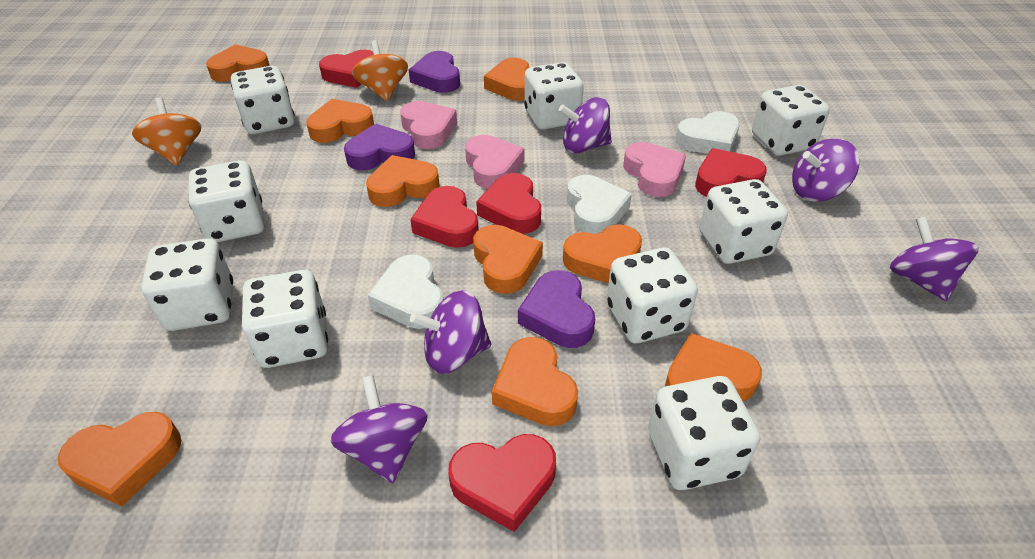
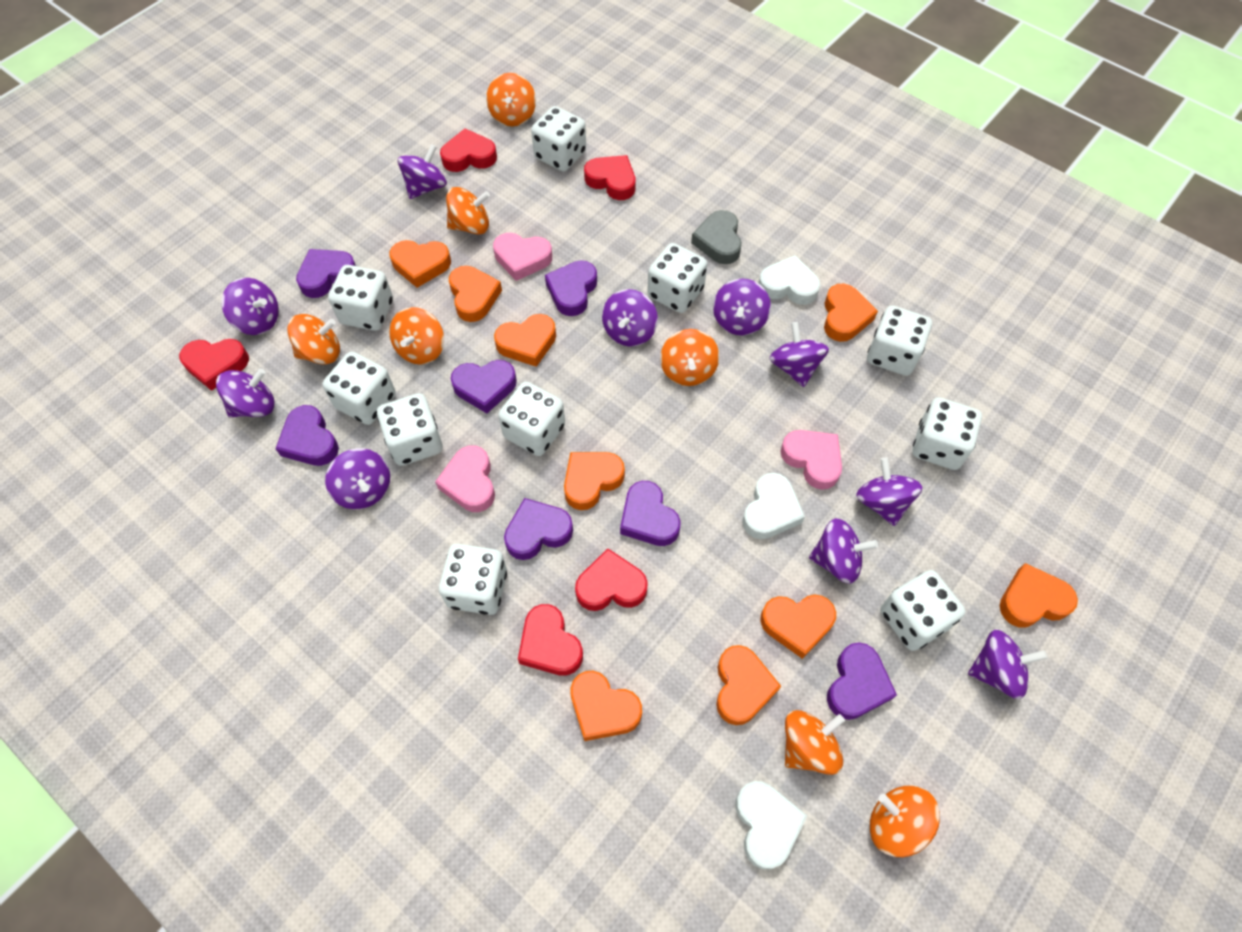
grey heart: none = 0 -> [691,210,742,264] = 1
orange spinning top: [132,97,201,165] [352,40,408,101] = 2 -> [287,314,340,364] [389,307,444,365] [446,187,490,234] [486,73,536,126] [660,329,719,386] [785,710,845,775] [870,786,940,857] = 7
purple heart: [344,124,415,170] [409,51,460,93] [518,270,595,348] = 3 -> [275,405,339,466] [296,249,356,298] [451,360,517,413] [504,498,573,560] [545,260,597,316] [620,481,681,546] [827,642,897,720] = 7
purple spinning top: [330,375,428,483] [410,290,491,374] [559,97,612,154] [792,138,859,202] [890,217,979,301] = 5 -> [216,368,275,417] [222,278,279,335] [325,448,390,509] [398,144,447,199] [602,289,658,347] [713,278,771,335] [769,322,829,387] [809,518,878,584] [856,458,922,526] [968,629,1048,699] = 10
white dice: [141,238,233,331] [189,160,265,242] [231,66,295,134] [242,270,328,368] [524,62,584,130] [607,247,698,344] [648,376,760,490] [700,179,788,264] [752,85,830,156] = 9 -> [323,352,395,425] [328,265,393,331] [377,393,443,466] [439,544,507,615] [498,382,565,456] [531,106,586,172] [647,243,707,313] [867,305,932,376] [880,570,965,651] [912,397,982,470] = 10

